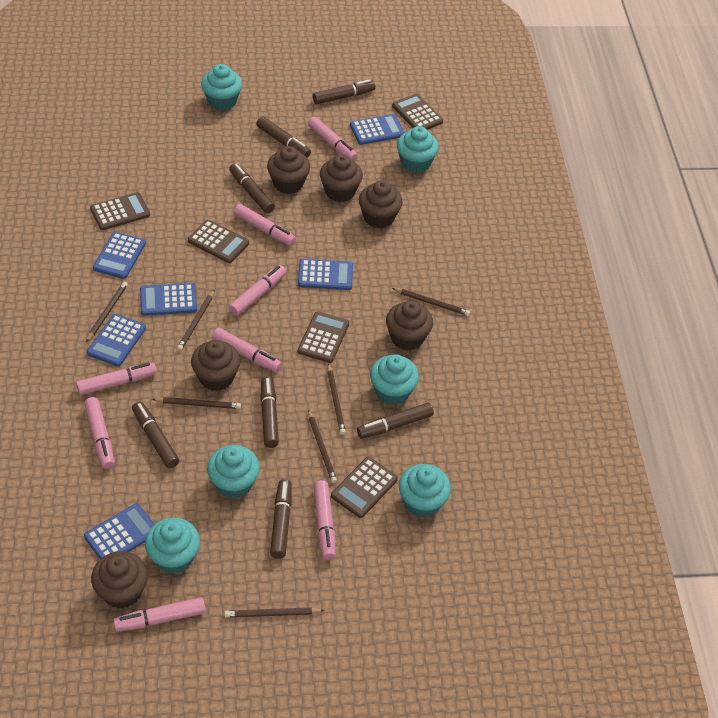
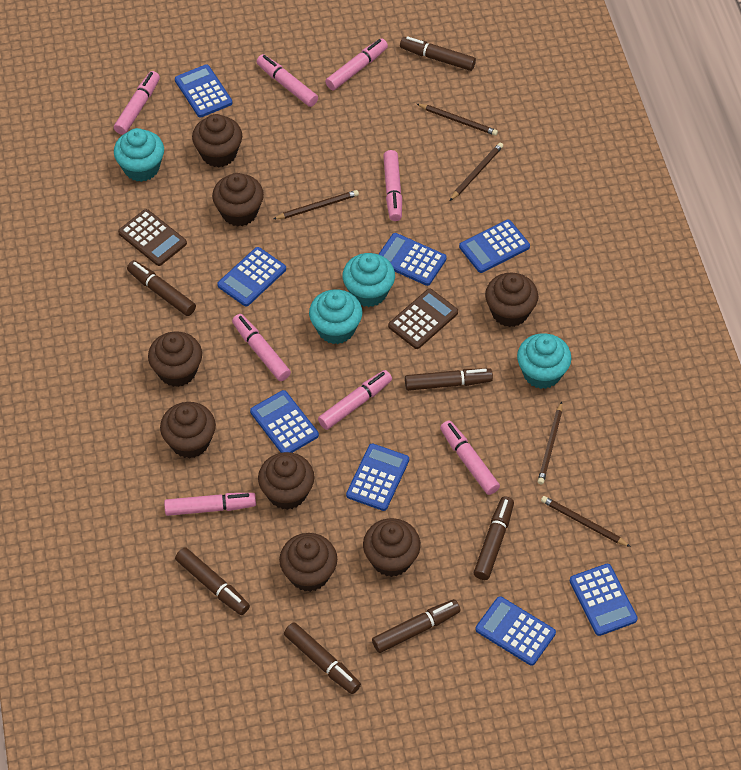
blue calculator: [84,503,154,559] [87,314,146,367] [93,232,146,279] [140,283,197,316] [298,259,353,290] [350,114,405,145] = 6 -> [175,64,232,118] [217,247,286,307] [250,390,319,453] [346,443,409,511] [378,233,447,286] [459,219,530,273] [476,596,556,666] [570,564,638,636] = 8
brown calculator: [90,192,150,230] [188,220,249,263] [298,311,349,363] [331,457,398,518] [392,94,443,130] = 5 -> [118,209,187,266] [388,289,458,349] = 2
brown cupcake: [91,551,148,609] [191,340,241,391] [267,146,310,194] [320,154,363,202] [359,180,403,228] [386,301,433,350] = 6 -> [148,331,202,387] [160,402,216,459] [192,114,242,167] [212,173,264,226] [258,452,315,510] [279,533,337,592] [363,518,421,577] [485,273,538,327] = 8
brown pencil: [86,281,128,342] [152,397,241,409] [177,290,214,351] [224,607,325,618] [308,409,337,483] [327,363,346,435] [392,288,470,316] = 7 -> [273,190,359,219] [417,104,498,136] [450,143,503,201] [538,402,562,485] [541,496,631,547] = 5
turquoise cupcake: [145,518,200,574] [201,64,242,111] [207,445,260,499] [370,354,419,405] [397,126,439,173] [399,464,451,518] = 6 -> [114,128,164,182] [309,289,362,344] [343,253,395,307] [517,333,571,389] = 4

